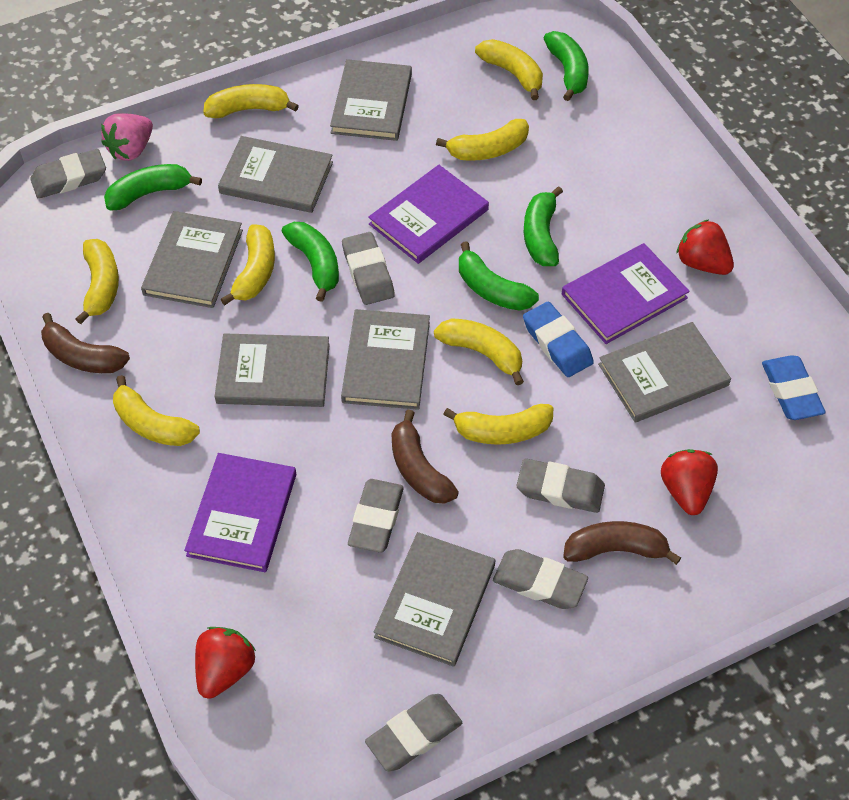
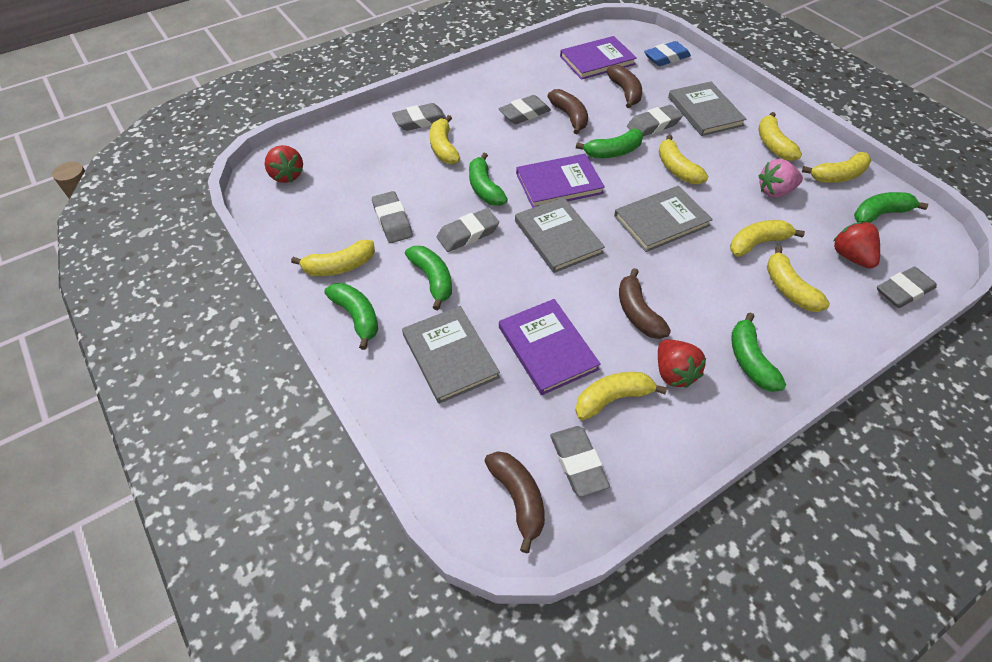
blue eraser: [523,302,594,377] [762,355,826,420] = 2 -> [644,41,691,66] = 1
brown banana: [41,313,130,373] [391,410,459,504] [563,521,681,565] = 3 -> [484,451,545,553] [548,89,588,134] [607,65,642,108] [619,268,671,339] = 4
green banana: [104,164,202,211] [281,222,339,302] [459,241,539,311] [524,186,563,266] [544,31,589,101] = 5 -> [324,283,378,350] [405,246,452,310] [469,153,508,206] [576,129,643,158] [731,313,786,392] [854,192,928,223] = 6
grey book: [141,211,243,308] [215,333,330,407] [218,136,333,213] [330,59,412,141] [341,309,430,410] [374,532,495,667] [598,322,731,423] = 7 -> [402,306,500,404] [515,197,605,273] [614,186,713,252] [668,81,747,136] = 4
grey eraser: [30,149,106,199] [342,232,395,305] [348,479,404,553] [365,694,462,771] [493,549,588,609] [517,458,605,513] = 6 -> [372,191,413,243] [392,103,446,131] [437,208,499,252] [498,95,551,124] [550,426,610,497] [627,105,683,136] [877,267,937,308] = 7

